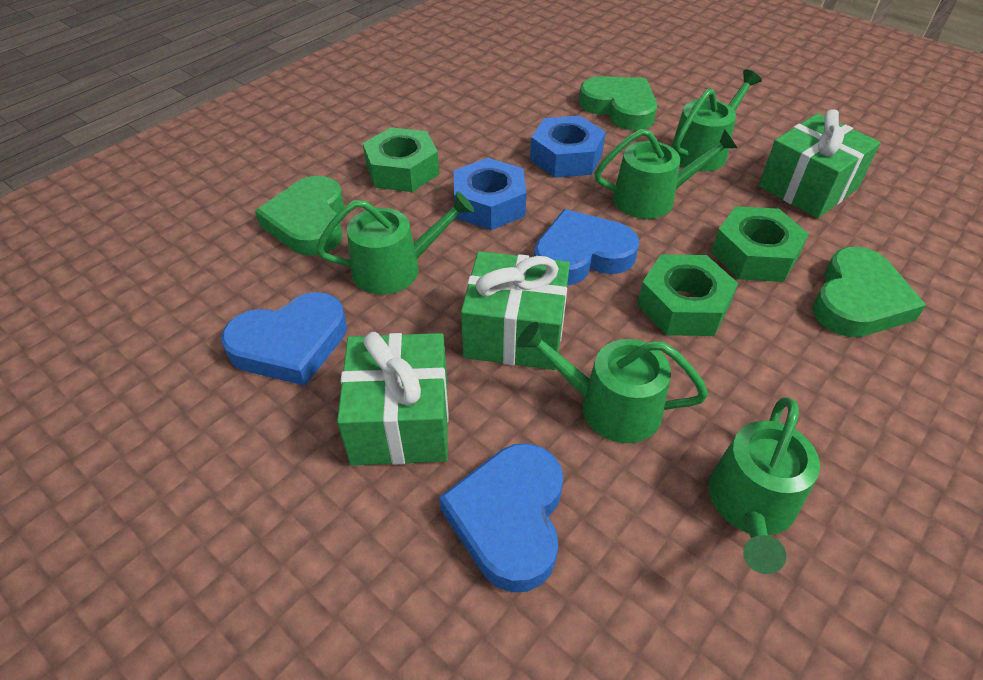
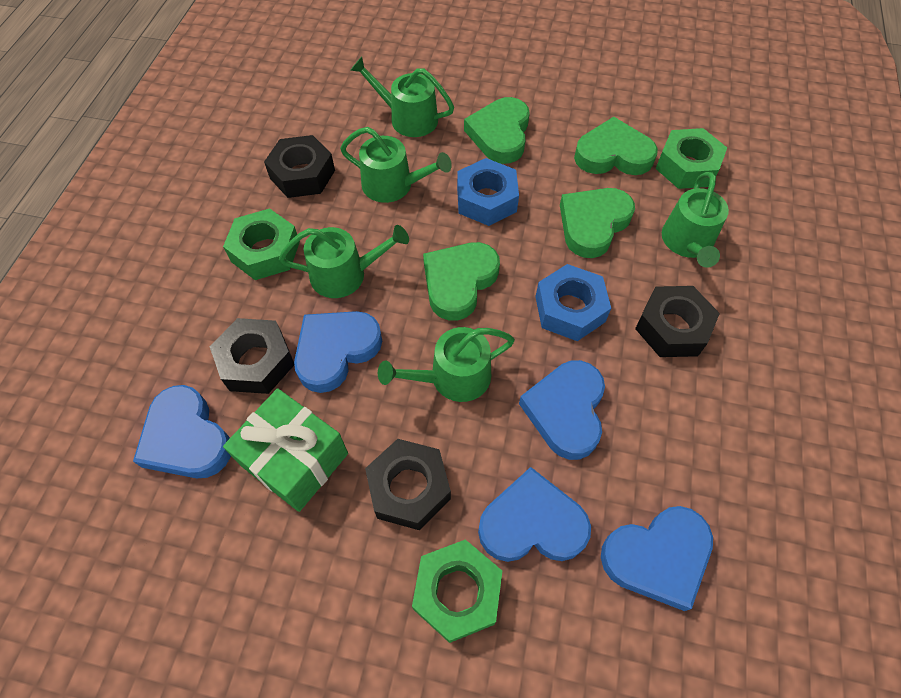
black nut: none = 0 -> [210,318,294,394] [264,135,335,198] [365,439,451,530] [635,286,720,357] = 4
blue heart: [222,292,347,386] [439,443,563,592] [534,209,639,285] = 3 -> [133,385,231,478] [294,311,382,393] [478,467,591,562] [519,360,605,460] [601,506,713,611] = 5
green gift: [337,332,449,465] [461,251,570,370] [759,109,881,218] = 3 -> [223,388,348,512] = 1
green heart: [255,176,344,256] [579,76,657,130] [813,247,926,337] = 3 -> [423,242,500,321] [464,97,530,164] [560,188,635,258] [574,117,658,175] = 4

